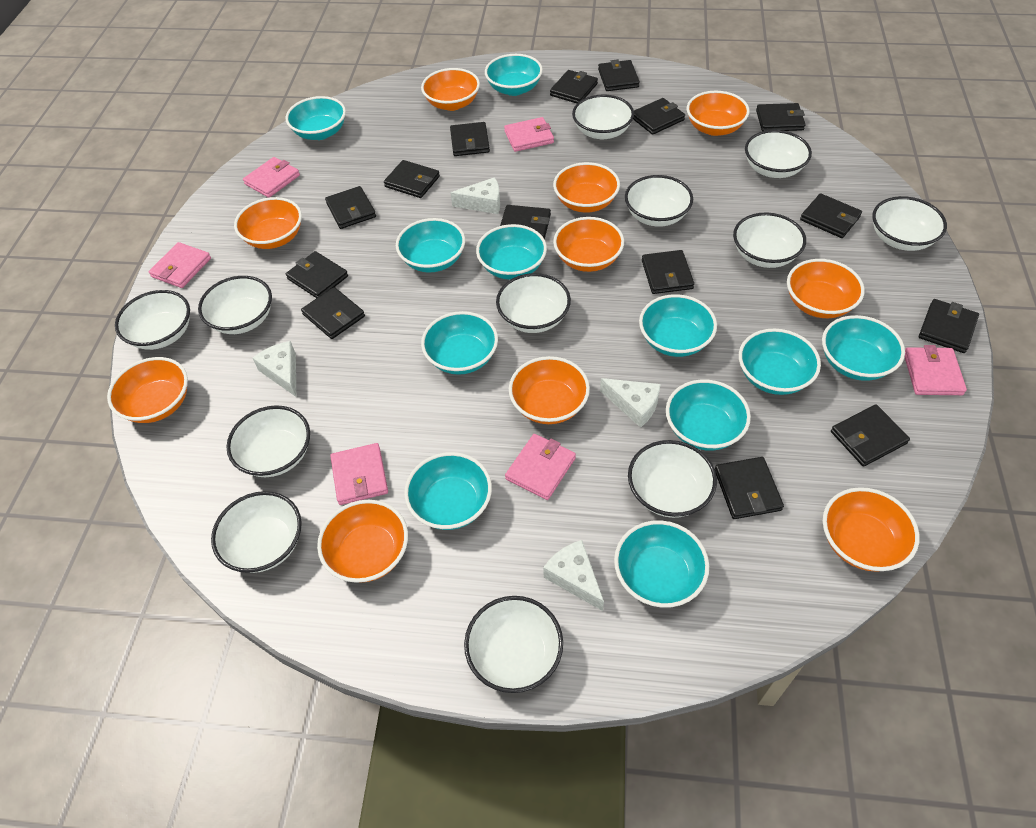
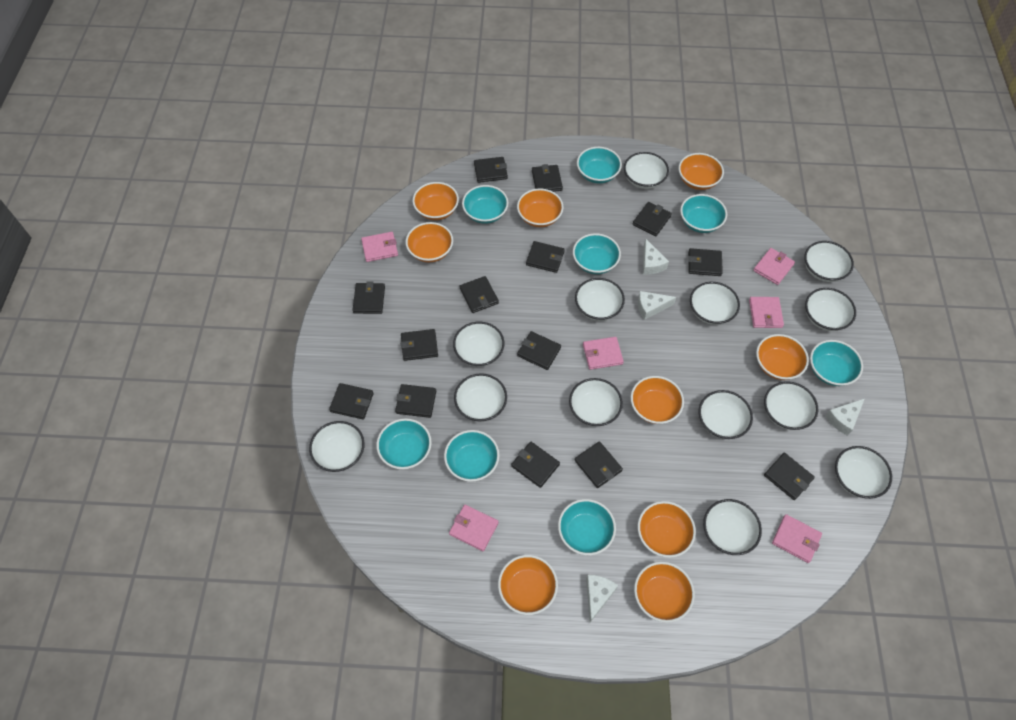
black wallet: [286,251,348,298] [301,287,365,339] [325,186,376,229] [384,160,440,198] [450,122,490,156] [500,205,551,239] [550,70,598,103] [598,59,640,91] [633,98,685,135] [642,250,694,294] [715,457,784,519] [756,103,806,131] [800,193,862,238] [831,404,910,467] [919,299,979,353] = 15 -> [329,383,374,420] [353,281,385,314] [395,384,436,418] [400,329,438,361] [460,276,499,313] [474,157,508,183] [511,442,560,488] [517,331,561,370] [526,241,565,273] [532,164,563,192] [574,441,623,488] [633,202,672,236] [688,248,723,276] [764,453,815,500] = 14
orange bowl: [107,357,188,423] [234,197,302,249] [317,500,408,583] [421,68,480,111] [509,356,590,424] [553,162,620,213] [553,217,624,272] [687,91,750,136] [787,259,865,318] [823,487,920,572] = 10 -> [406,222,453,262] [413,182,459,220] [498,555,558,615] [517,189,563,227] [631,376,684,424] [634,562,695,623] [638,501,696,558] [678,153,724,190] [756,334,809,380] = 9
turquoise bowl: [286,96,346,140] [396,218,465,273] [404,452,492,530] [421,311,498,375] [476,224,547,280] [485,54,543,96] [614,520,709,608] [639,294,717,357] [666,379,751,451] [739,329,821,395] [822,315,905,381] = 11 -> [376,418,432,469] [444,430,499,482] [462,185,508,224] [558,499,616,555] [573,233,621,274] [577,147,622,184] [680,194,727,233] [810,340,863,386] = 8
white bowl: [115,290,190,350] [198,276,272,334] [211,491,302,573] [226,405,310,477] [464,596,563,693] [496,273,571,333] [572,94,634,140] [625,175,693,227] [628,440,717,518] [733,213,806,268] [745,130,812,178] [872,196,947,251] = 12 -> [309,421,365,472] [453,322,504,367] [454,373,507,422] [569,378,623,427] [575,278,625,321] [624,152,669,189] [690,282,740,325] [699,390,753,439] [703,499,762,555] [764,381,818,430] [804,241,854,282] [805,288,856,331] [835,446,892,499] = 13

